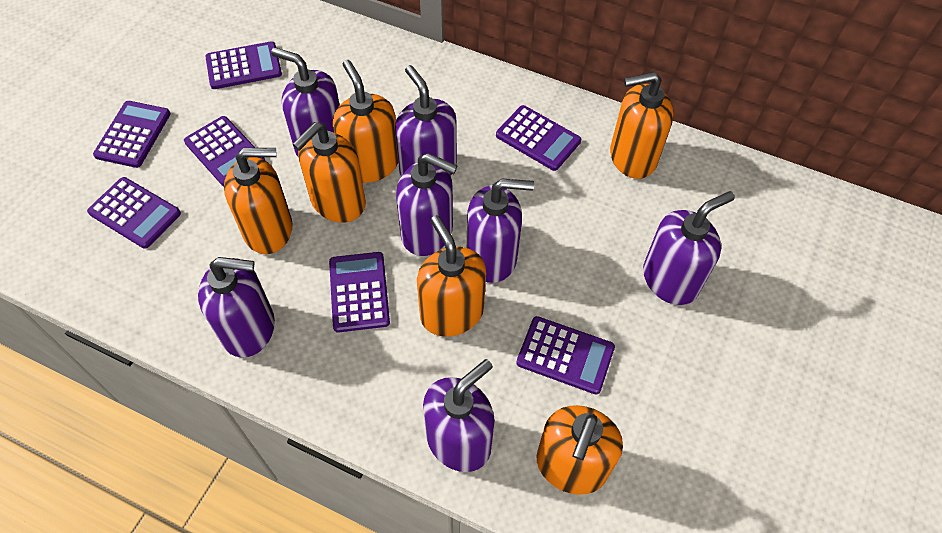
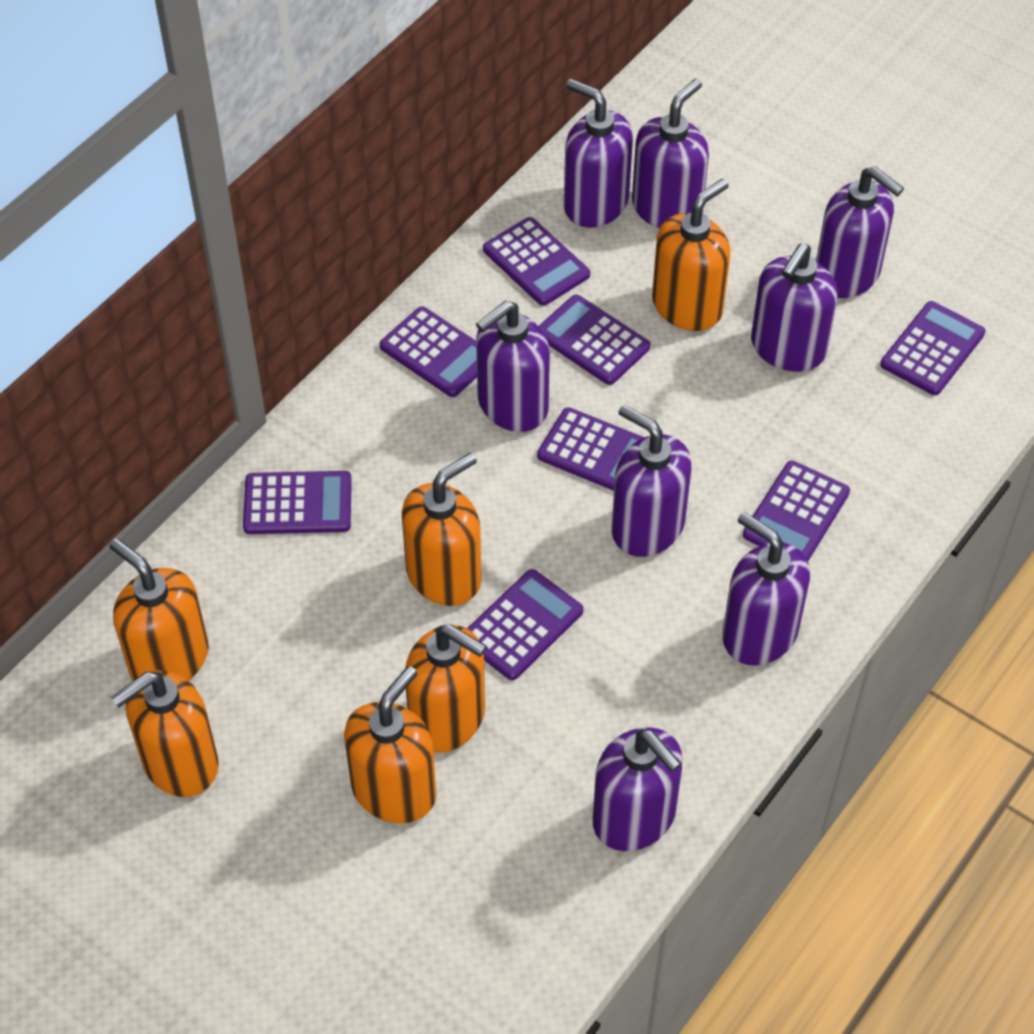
purple calculator: [87,177,181,249] [93,101,171,168] [184,116,265,186] [205,41,282,89] [329,252,390,333] [496,105,581,171] [516,316,615,395] = 7 -> [243,471,352,534] [380,306,477,397] [467,569,583,680] [483,217,590,306] [537,407,644,491] [539,295,650,385] [743,461,850,561] [880,301,985,395] = 8
purple soap dispenser: [198,257,275,358] [271,47,340,157] [395,65,457,176] [396,153,457,256] [423,359,495,472] [467,179,534,283] [643,191,735,305] = 7 -> [476,301,550,432] [564,79,633,227] [593,727,683,851] [612,404,691,557] [632,78,709,229] [722,512,810,666] [751,243,838,372] [816,166,904,298] = 8

